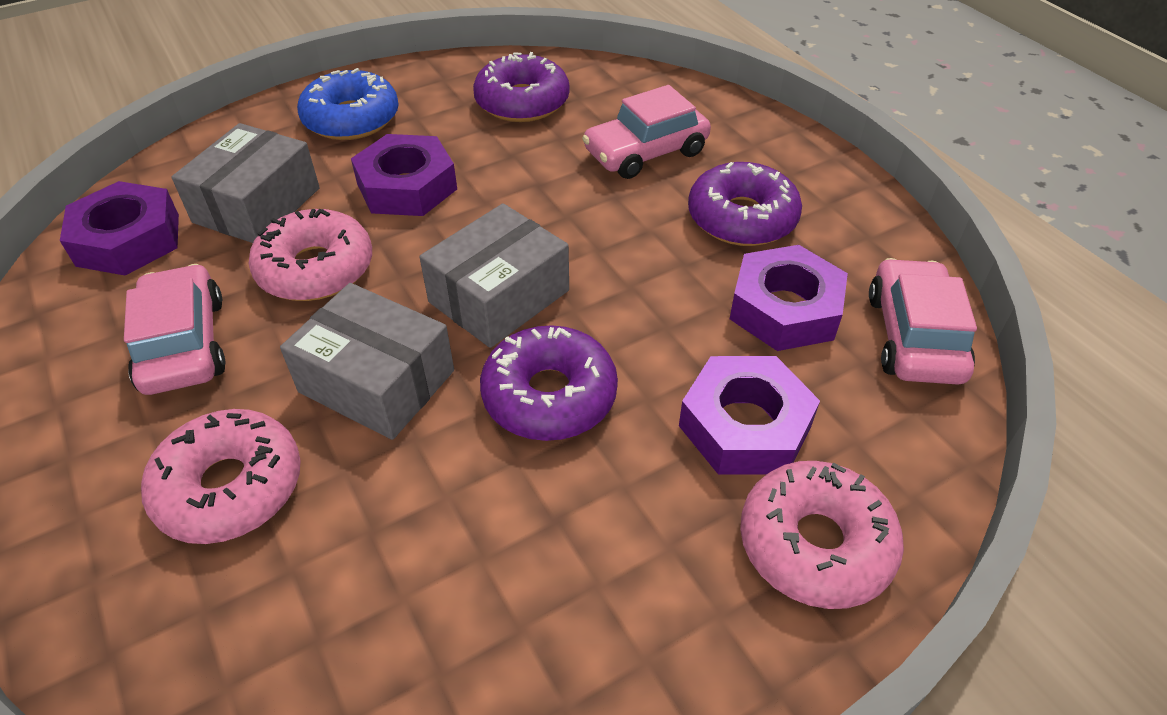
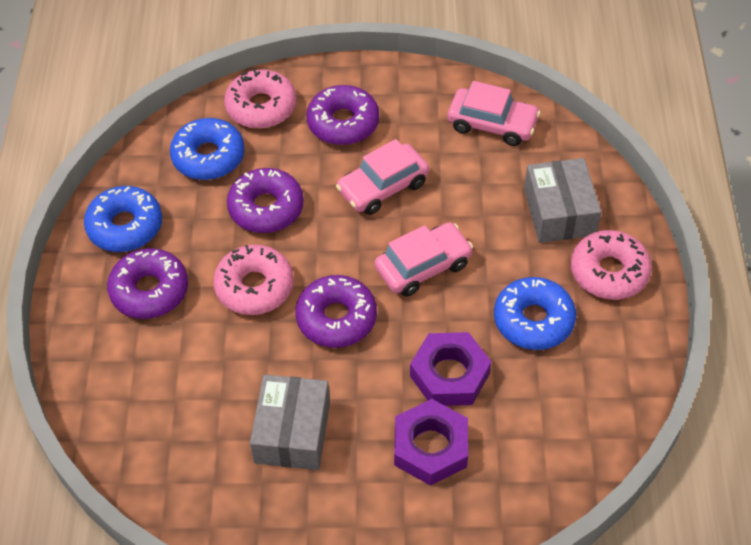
blue donut: [297,68,399,140] = 1 -> [84,186,162,252] [170,118,245,180] [494,277,576,350] = 3
grey box: [172,123,320,243] [280,283,454,440] [419,203,569,348] = 3 -> [250,375,330,470] [524,158,601,243] = 2
purple donut: [473,52,570,122] [480,325,618,441] [688,162,802,246] = 3 -> [107,248,188,319] [227,168,304,233] [296,275,377,348] [307,85,379,145] = 4
purple nut: [60,181,179,276] [351,134,457,216] [679,356,820,474] [730,245,848,351] = 4 -> [394,399,468,486] [410,332,491,406] = 2

